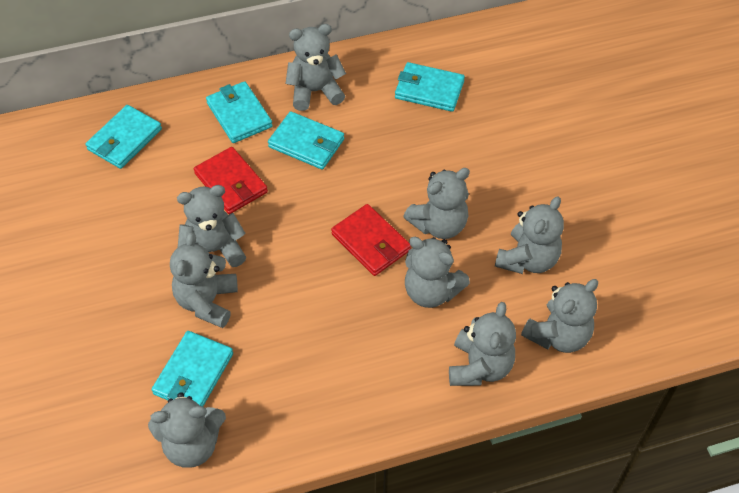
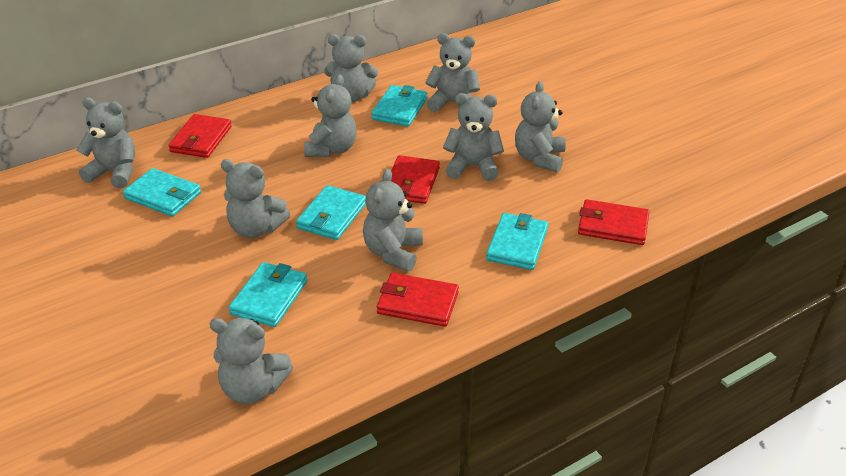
red wallet: [194,147,268,214] [331,204,411,276] = 2 -> [168,114,232,158] [377,273,459,327] [391,155,440,204] [578,199,649,245] = 4

